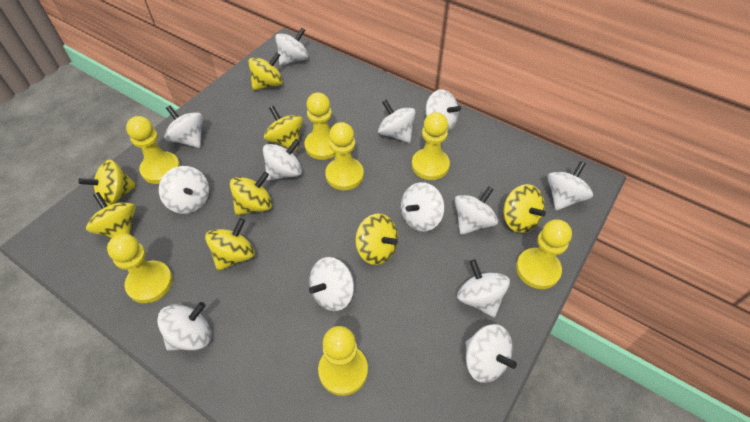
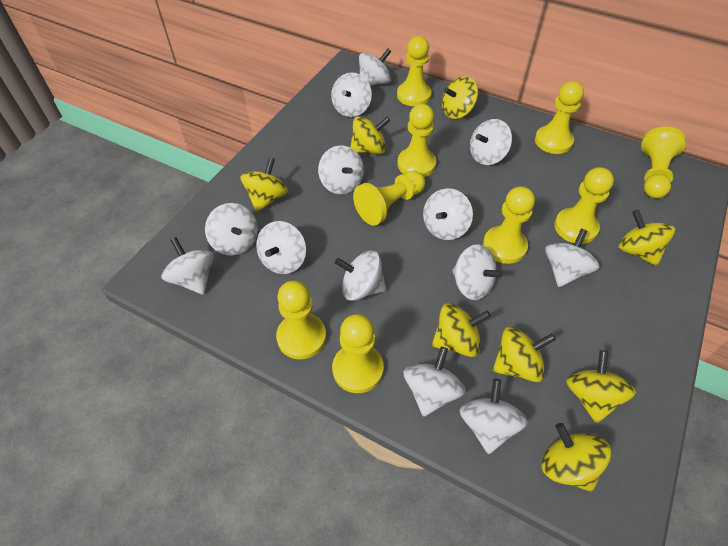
yellow pawn: [107,233,173,303] [126,116,180,184] [304,92,336,160] [318,326,368,396] [325,122,364,190] [412,112,450,180] [516,220,572,289] = 7 -> [276,280,326,359] [332,314,384,393] [353,171,425,225] [397,36,432,106] [397,104,436,177] [483,186,535,264] [535,81,584,154] [554,167,614,244] [641,127,686,199] = 9

